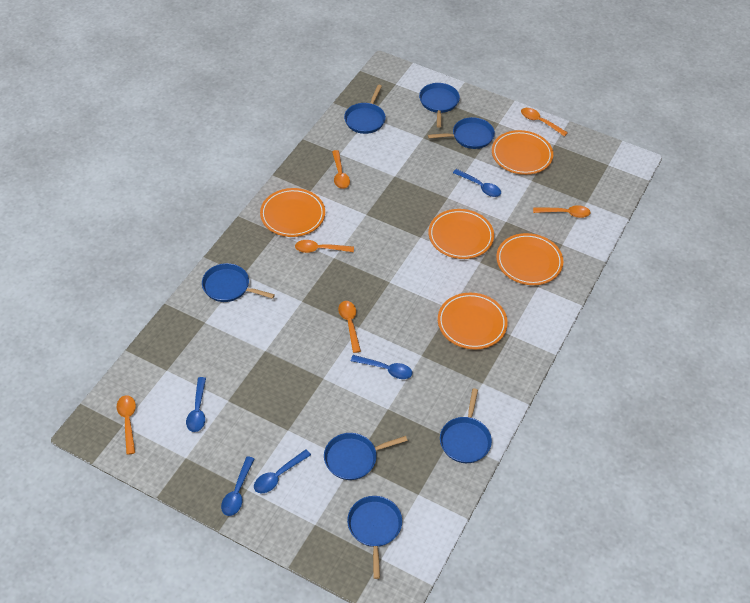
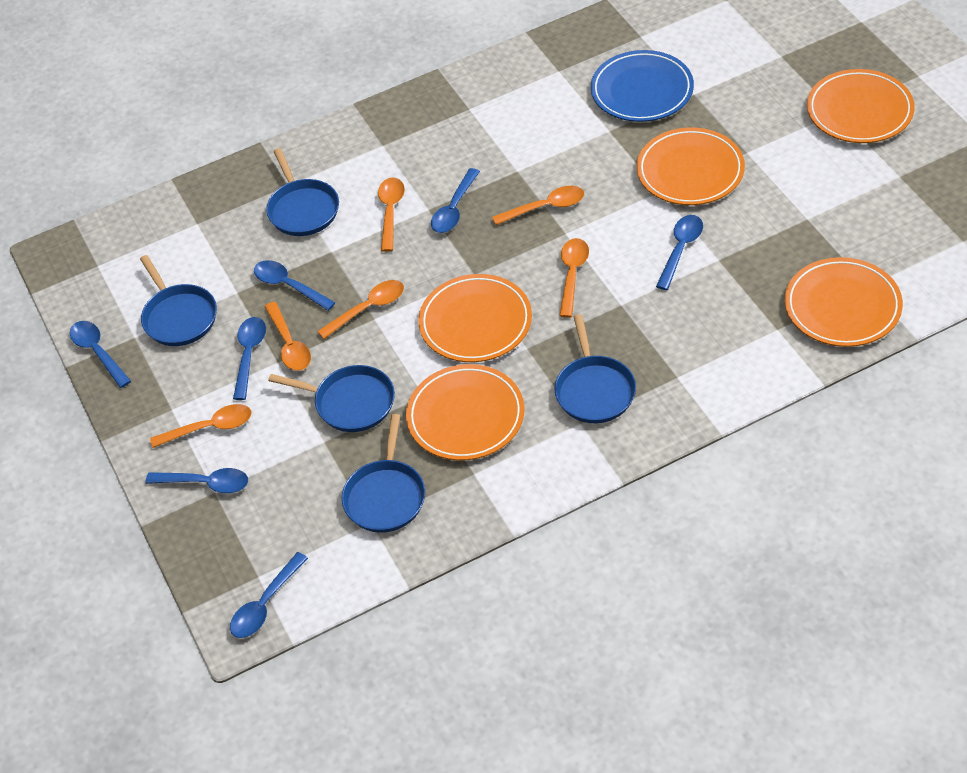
blue pan: [202,263,275,302] [324,433,407,480] [344,85,386,134] [347,496,402,579] [419,83,460,128] [428,117,495,149] [440,388,492,463] = 7 -> [140,255,217,346] [266,148,339,236] [268,365,395,432] [342,414,425,533] [555,314,636,423] = 5
blue plate: none = 0 -> [591,50,694,122] = 1
blue spoon: [186,377,206,432] [221,456,254,516] [254,449,311,493] [351,355,413,379] [453,169,501,197] = 5 -> [70,321,131,388] [145,468,248,493] [230,552,308,638] [233,317,266,400] [254,260,336,311] [431,168,480,233] [656,215,703,290] = 7

